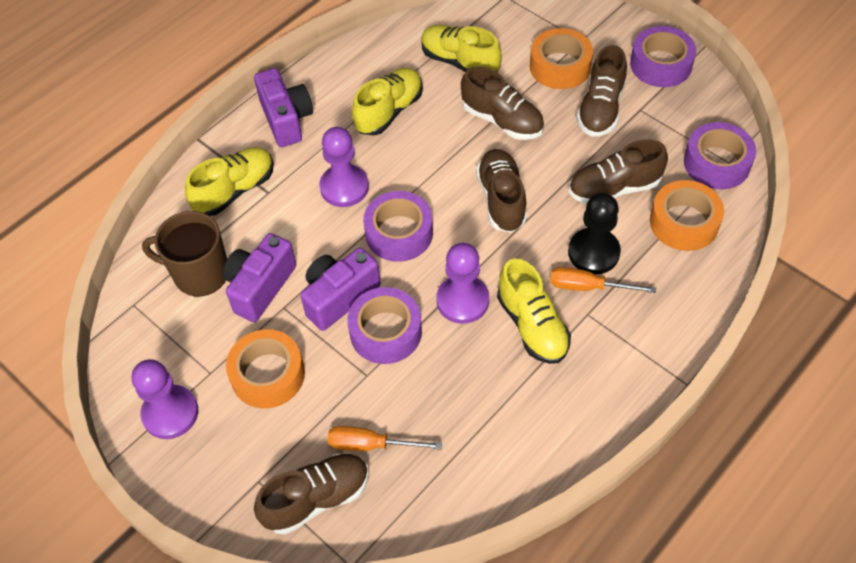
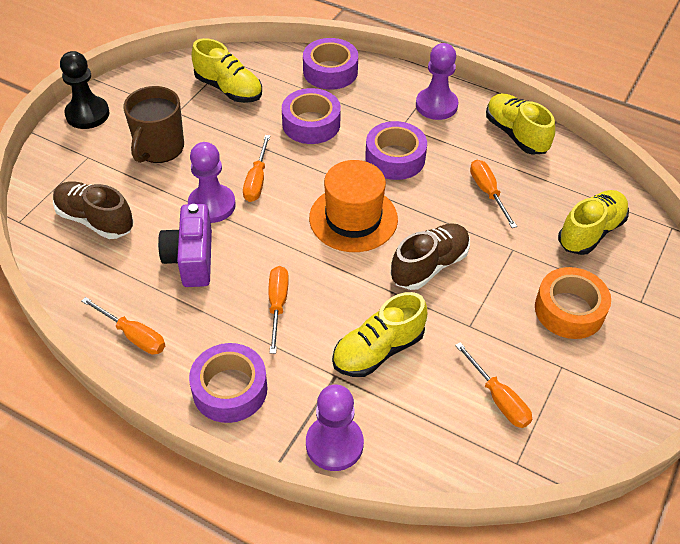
brown shoe: [254,453,369,535] [461,67,544,140] [476,149,527,233] [569,139,668,204] [577,45,627,137] = 5 -> [53,181,134,239] [391,223,470,290] = 2
orange hat: none = 0 -> [309,160,398,252] = 1
orange screwdriver: [328,426,442,451] [550,267,656,293] = 2 -> [82,297,165,355] [243,135,270,202] [268,266,289,354] [455,342,532,428] [470,160,517,228] = 5
orange tape: [226,329,305,408] [530,28,593,89] [650,180,724,251] = 3 -> [535,267,611,339] = 1
purple camera: [223,233,296,322] [254,68,313,147] [300,248,381,331] = 3 -> [158,204,212,287] = 1

